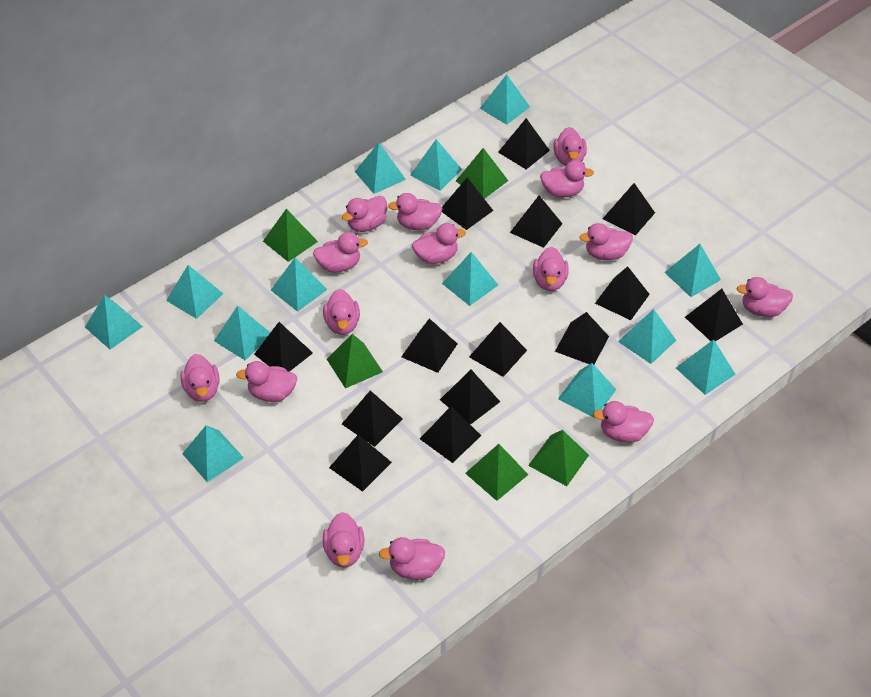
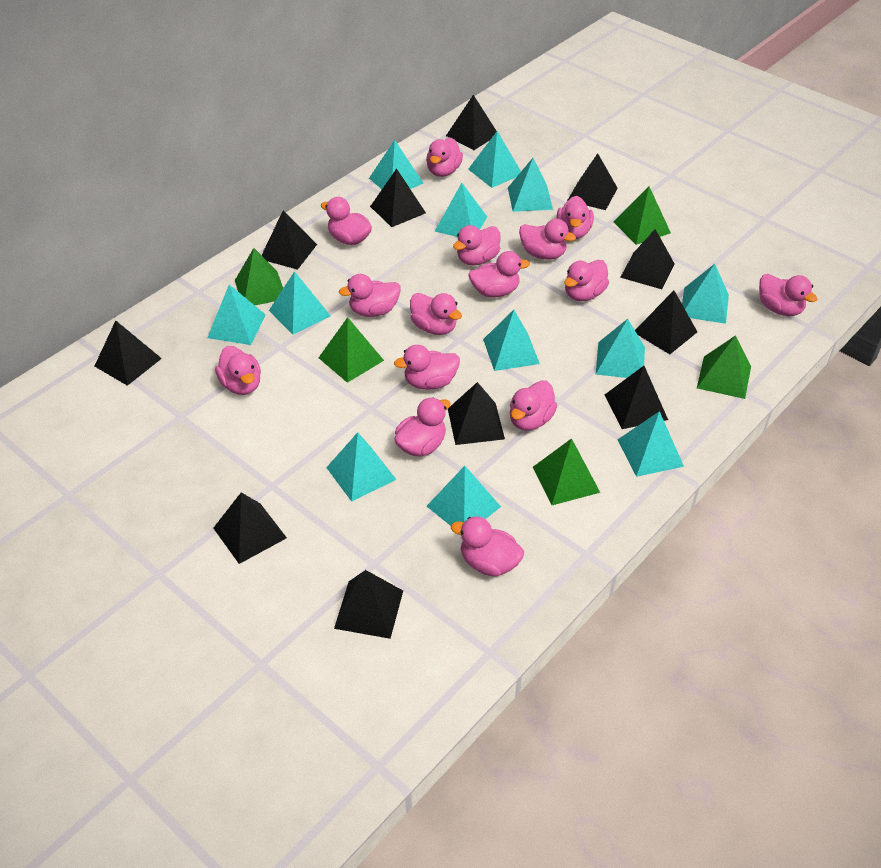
black pyramid: [254,322,313,372] [329,435,392,492] [342,390,402,447] [401,318,457,373] [420,407,481,463] [440,370,500,425] [442,177,493,230] [469,322,527,377] [498,118,550,169] [510,195,563,248] [555,312,609,364] [595,266,650,320] [603,183,655,236] [685,289,743,342] = 14 -> [95,321,162,386] [213,492,287,564] [262,210,317,270] [334,570,403,639] [370,168,426,227] [446,95,497,150] [448,382,505,445] [567,153,618,210] [605,366,668,429] [620,229,675,289] [635,291,697,354] = 11
turquoise pyramid: [85,295,143,349] [166,265,223,319] [182,425,244,482] [214,305,270,360] [271,258,327,312] [355,143,406,194] [410,139,462,191] [442,252,498,306] [480,74,530,125] [558,363,617,418] [618,309,676,364] [664,244,721,297] [676,339,736,395] = 13 -> [207,285,266,345] [269,271,331,335] [326,432,397,502] [369,140,424,189] [427,466,501,526] [435,183,487,237] [468,131,521,188] [483,310,540,371] [508,158,553,212] [596,319,645,378] [617,411,684,477] [682,264,729,324] = 12

